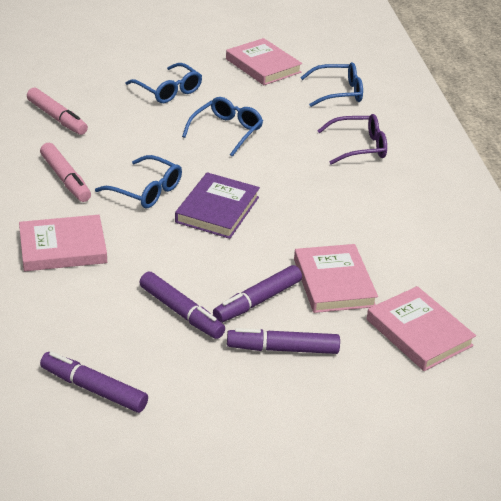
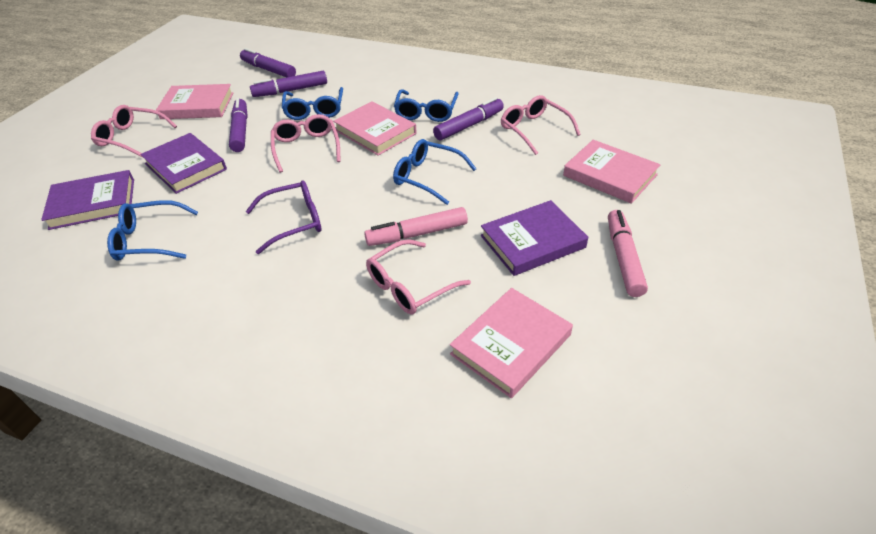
pink glasses: none = 0 -> [91,105,177,158] [271,114,341,173] [366,239,471,314] [501,95,581,155] = 4
purple book: [175,172,260,239] = 1 -> [41,170,134,230] [140,133,227,194] [481,200,588,276] = 3

